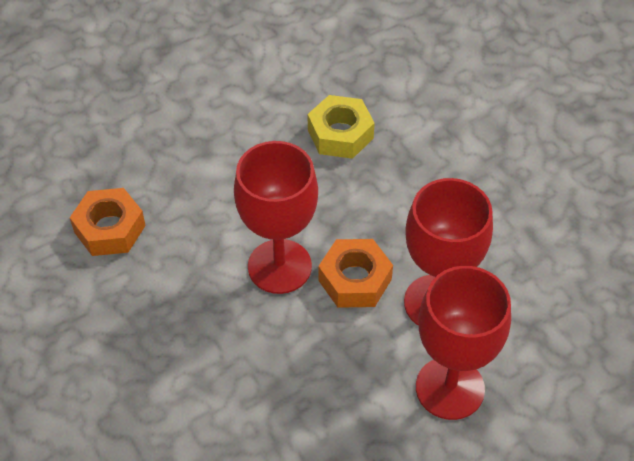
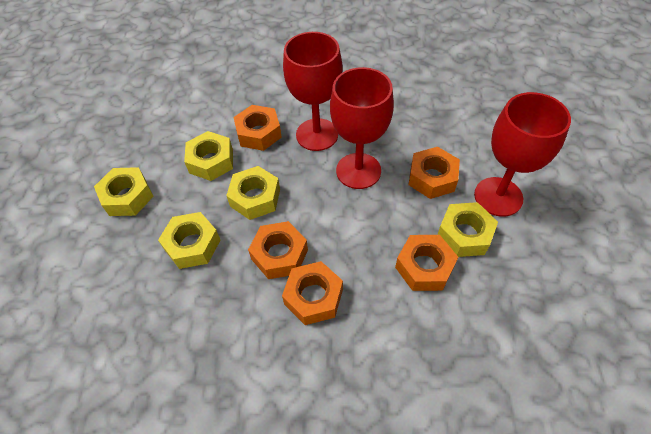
orange nut: [70,188,146,256] [318,239,393,308] = 2 -> [233,105,282,151] [248,221,308,279] [282,261,343,325] [395,235,458,291] [409,147,460,199] = 5
yellow nut: [308,95,375,159] = 1 -> [94,167,154,216] [158,212,220,269] [184,131,233,181] [226,166,280,220] [437,202,498,257] = 5

